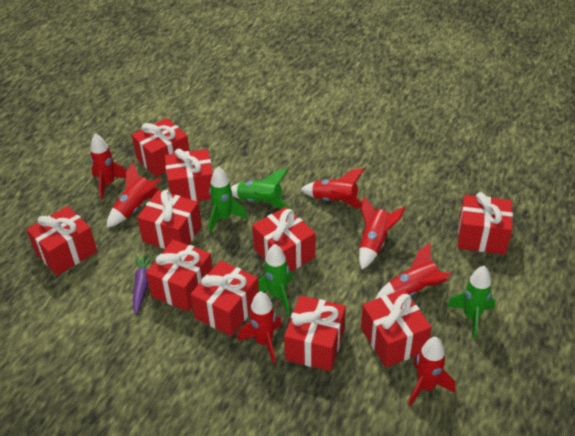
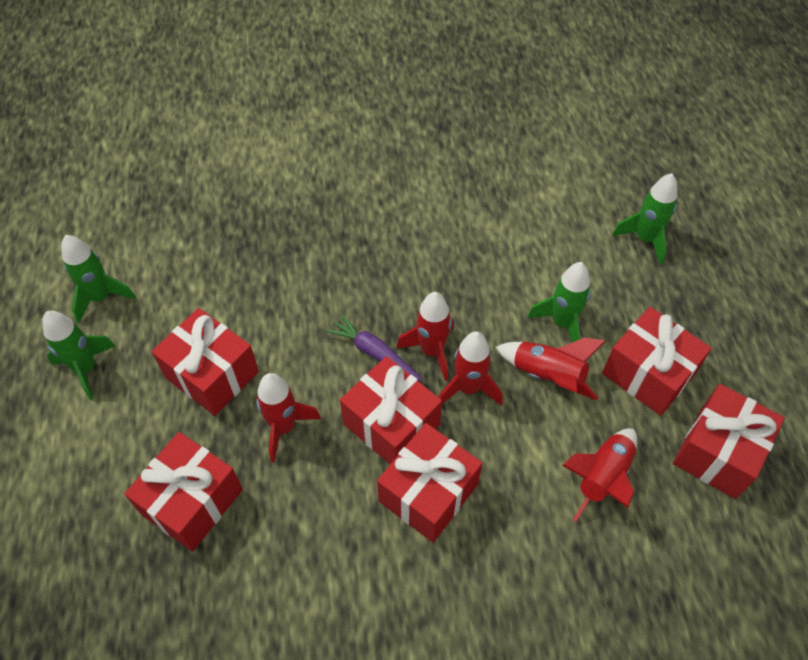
red gift: [26,206,97,276] [132,118,190,177] [137,190,202,249] [146,240,213,312] [165,149,213,201] [191,260,259,336] [252,207,315,271] [284,295,346,371] [361,289,432,367] [458,192,513,255] = 10 -> [124,432,243,552] [152,308,259,416] [340,356,442,464] [377,423,482,542] [602,307,712,416] [673,384,785,499] = 6
red rocket: [90,133,127,200] [107,163,161,228] [238,291,282,364] [300,168,365,208] [359,196,405,269] [375,242,452,299] [408,337,455,407] = 7 -> [256,373,321,462] [396,292,454,381] [439,331,503,405] [496,337,606,401] [562,428,637,522] = 5

